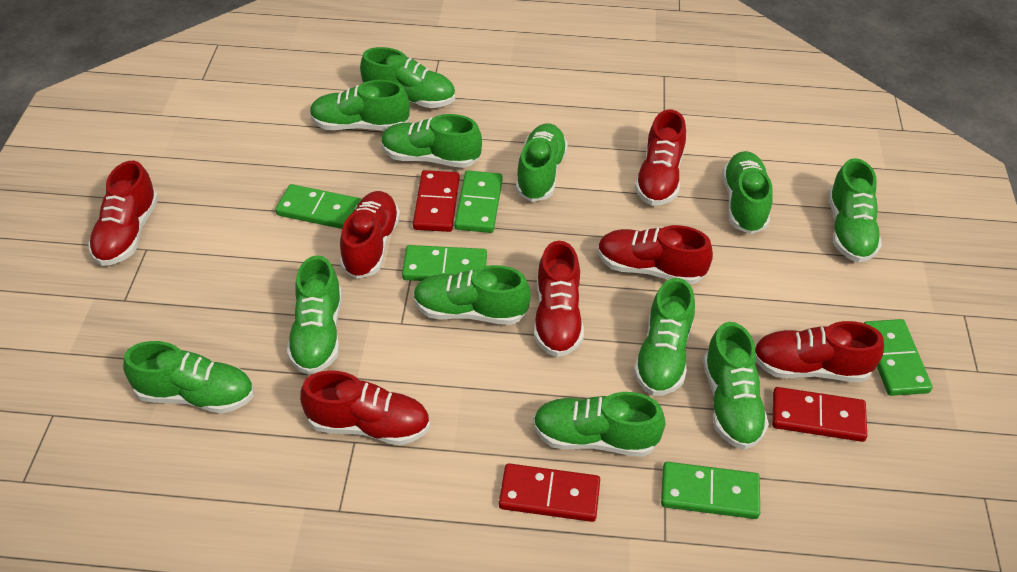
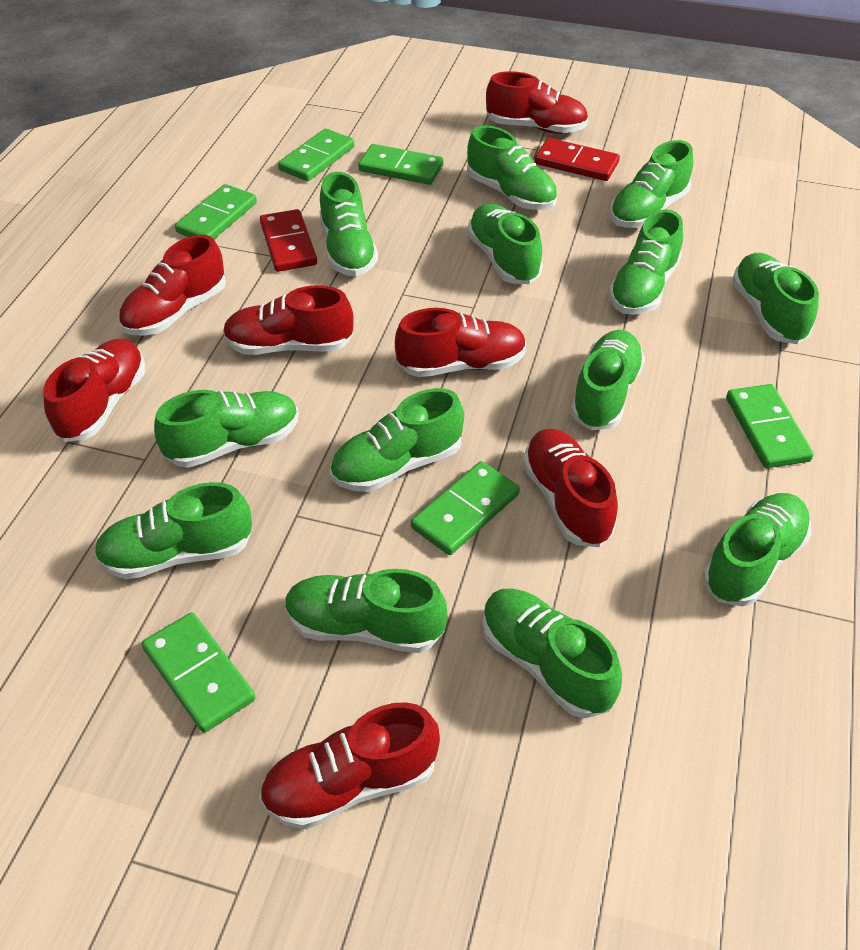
green domino: [275,184,361,229] [402,245,487,281] [455,171,503,233] [661,462,760,519] [864,319,932,396] = 5 -> [142,612,255,733] [175,184,257,239] [278,128,354,181] [358,144,443,185] [411,461,520,555] [726,384,814,468] = 6
green shoe: [123,341,254,414] [287,255,342,375] [310,80,410,131] [360,47,455,108] [381,114,482,168] [413,265,531,325] [516,123,568,202] [533,392,666,457] [634,278,695,396] [703,322,769,450] [722,151,773,234] [828,158,882,263] = 12 -> [94,482,252,580] [154,390,299,468] [285,569,447,653] [320,172,378,276] [330,388,464,492] [467,125,557,210] [467,203,543,284] [482,589,622,718] [571,330,645,430] [609,209,683,315] [610,140,693,228] [703,493,811,606] [732,253,819,344] = 13
red domino: [413,170,459,232] [499,463,600,522] [772,387,867,442] = 3 -> [260,209,317,272] [535,138,620,181] = 2

